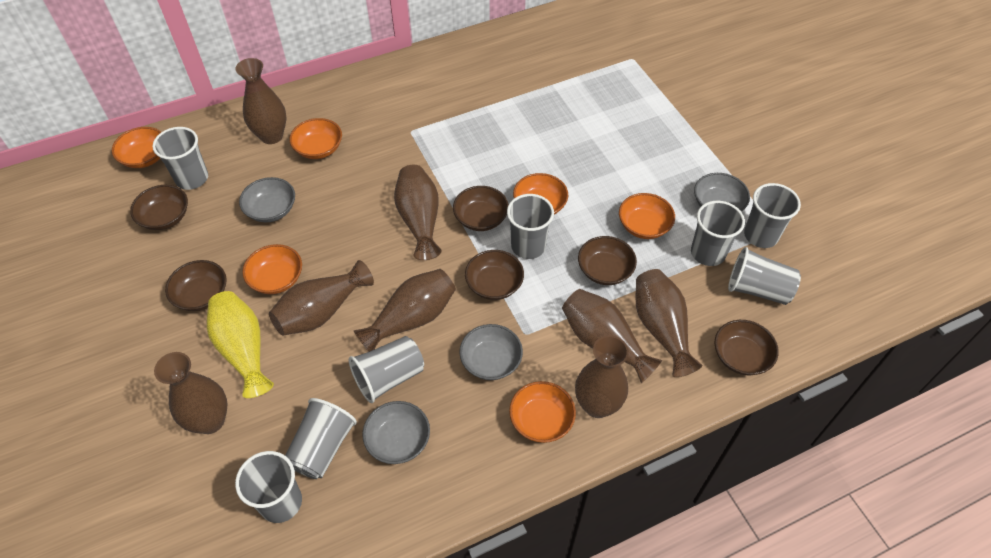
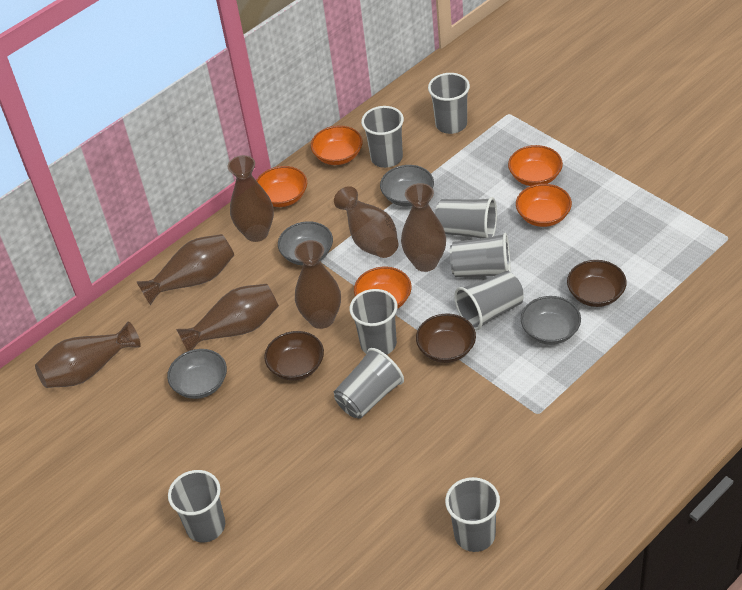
brown bowl: [130,185,188,230] [165,260,227,311] [453,186,509,231] [465,250,524,300] [578,236,637,285] [715,320,779,375] = 6 -> [264,331,324,380] [416,314,476,363] [567,260,627,307] = 3
brown vase: [154,352,228,434] [236,58,286,144] [269,260,374,335] [353,269,456,352] [394,165,442,260] [562,289,662,383] [575,335,629,418] [635,269,702,377] = 8 -> [35,321,141,388] [136,234,234,306] [176,284,279,351] [228,155,274,242] [294,240,341,329] [334,186,398,258] [401,183,446,272] = 7
grey cup: [152,127,208,190] [235,451,302,523] [285,398,357,479] [349,336,424,403] [507,194,554,259] [691,201,745,266] [728,247,801,305] [744,183,801,248] = 8 -> [168,470,225,542] [334,348,404,419] [349,289,397,355] [361,106,404,168] [428,73,470,134] [435,197,497,239] [445,477,500,552] [450,233,511,277] [454,271,524,331] = 9
orange bowl: [112,127,161,168] [242,244,302,294] [289,118,342,159] [509,381,576,443] [513,173,568,215] [619,193,675,239] = 6 -> [256,166,307,207] [311,125,363,165] [354,266,412,309] [508,145,563,186] [516,184,572,227] = 5
yellow vase: [207,291,274,398] = 1 -> none = 0

